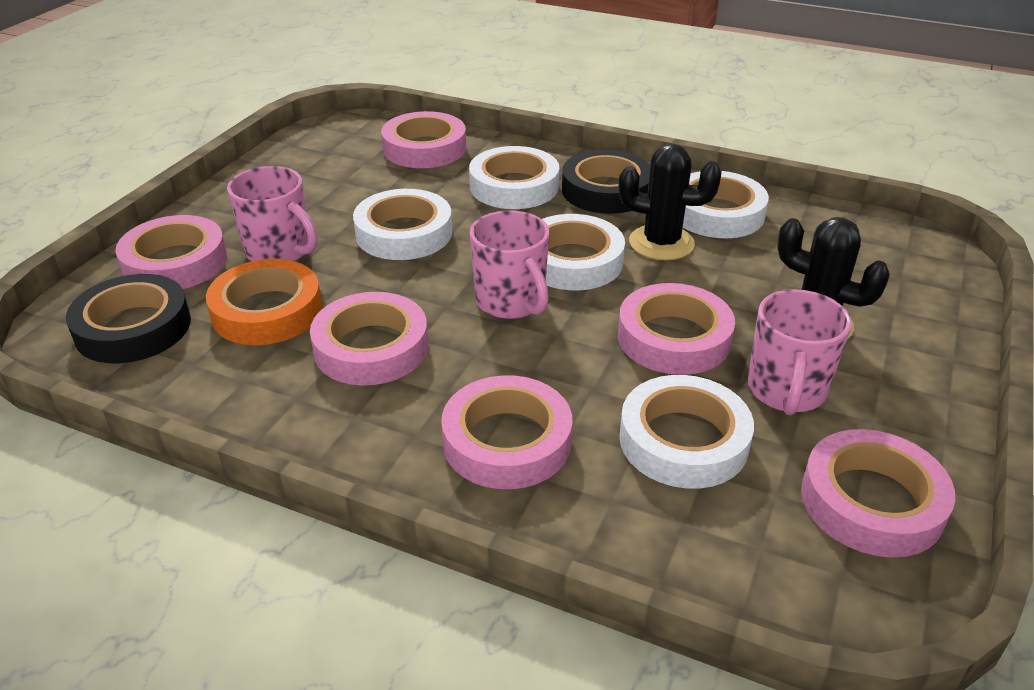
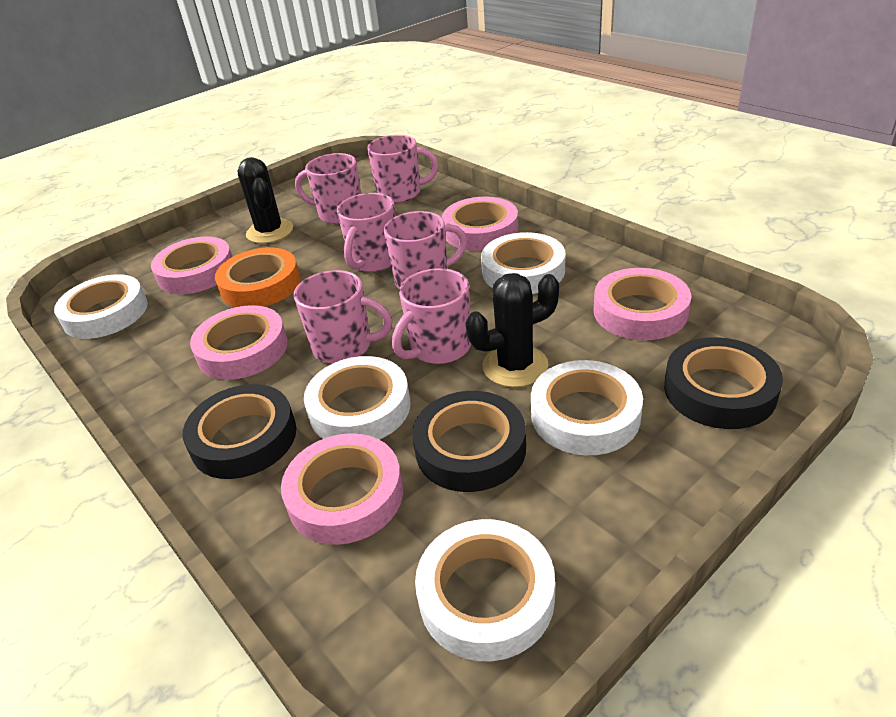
black tape: [66,274,191,363] [562,150,650,214] = 2 -> [183,384,296,479] [412,391,526,492] [664,337,783,429] = 3
pink mug: [227,166,318,261] [470,210,549,319] [748,289,852,415] = 3 -> [294,270,392,364] [295,153,361,224] [337,193,396,272] [367,135,439,203] [384,211,467,289] [392,268,471,364] = 6
pink tape: [115,215,227,289] [310,292,428,386] [381,111,466,168] [441,375,573,489] [618,283,735,375] [801,429,955,558] = 6 -> [151,237,232,294] [190,305,288,380] [281,433,403,545] [442,197,518,251] [594,268,691,340] = 5

